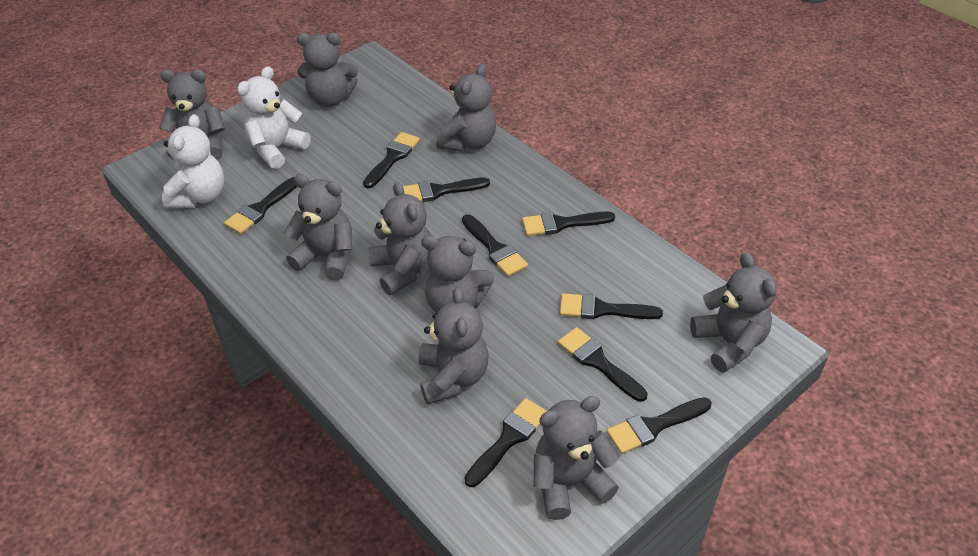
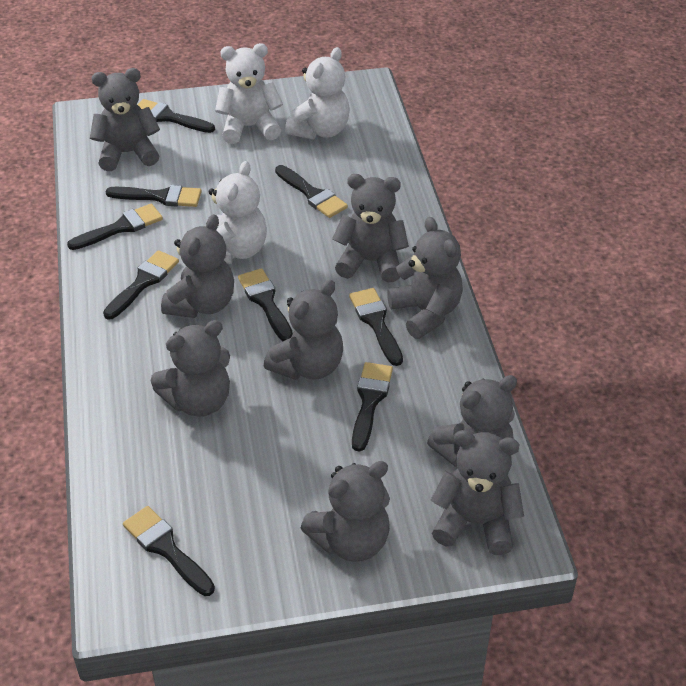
white teddy bear: [162,114,224,208] [237,66,311,169] = 2 -> [209,161,267,264] [215,43,283,144] [285,47,350,140] = 3

